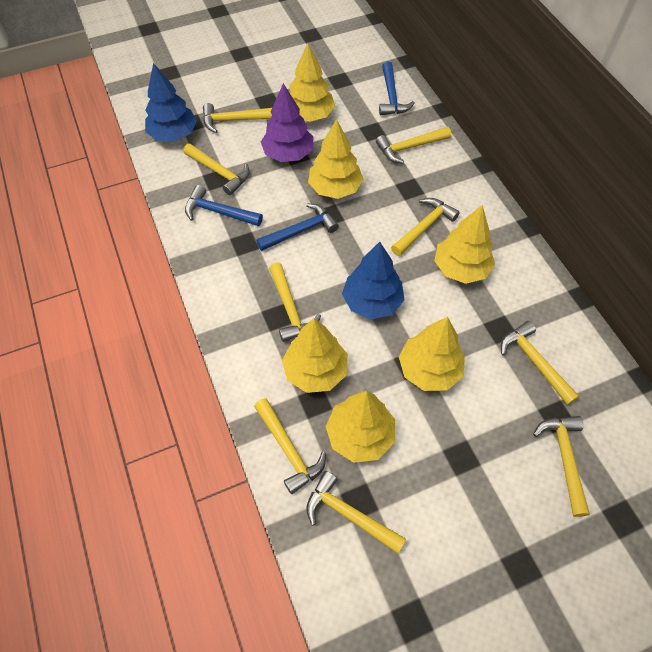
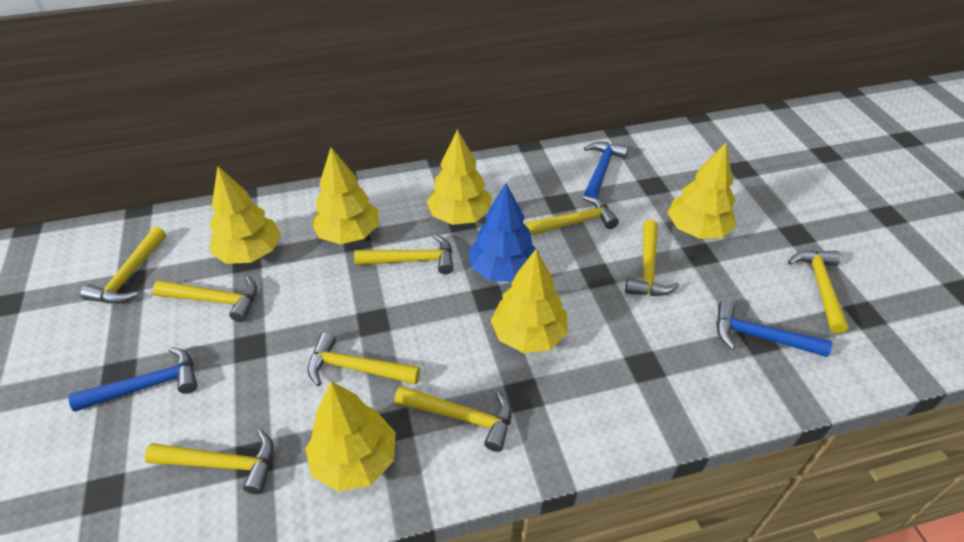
blue tree: [145,63,197,141] [342,242,404,320] = 2 -> [469,183,539,282] = 1
purple tree: [261,83,314,162] = 1 -> none = 0

